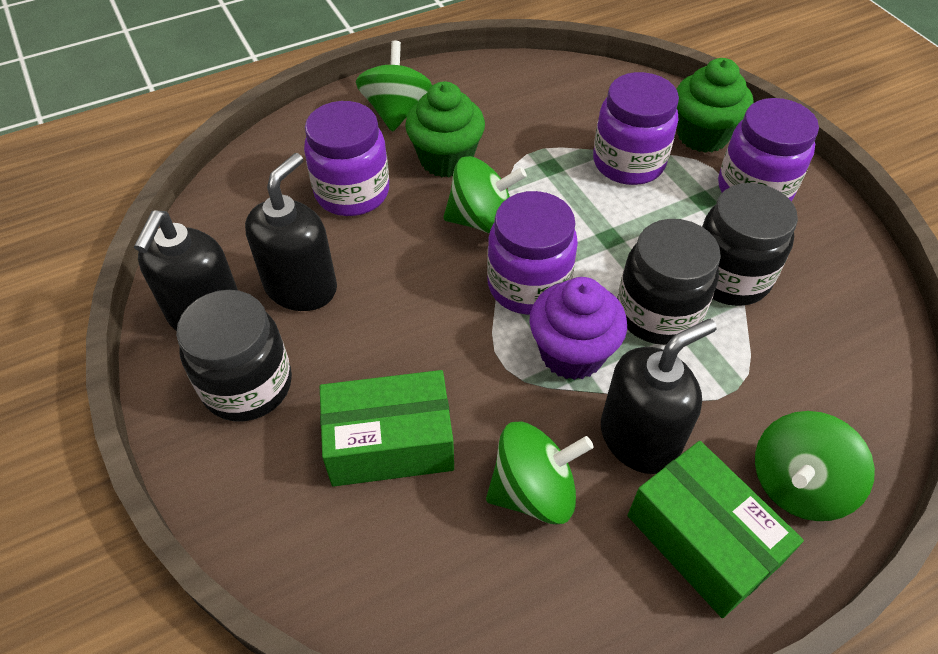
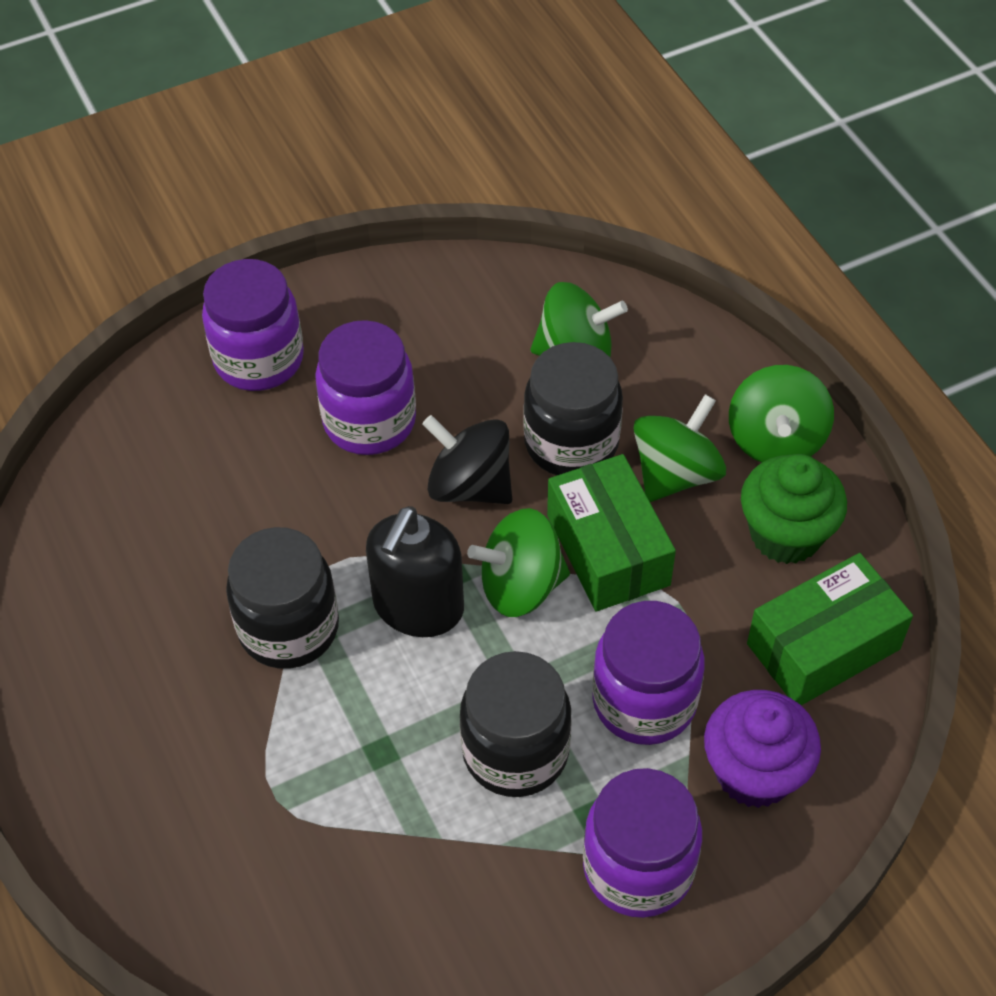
black soap dispenser: [134,210,238,331] [245,153,337,311] [601,319,717,474] = 3 -> [366,506,464,637] = 1
black spinning top: none = 0 -> [422,415,512,504] = 1
green cupcake: [405,81,485,178] [676,58,753,153] = 2 -> [741,454,847,564] = 1

